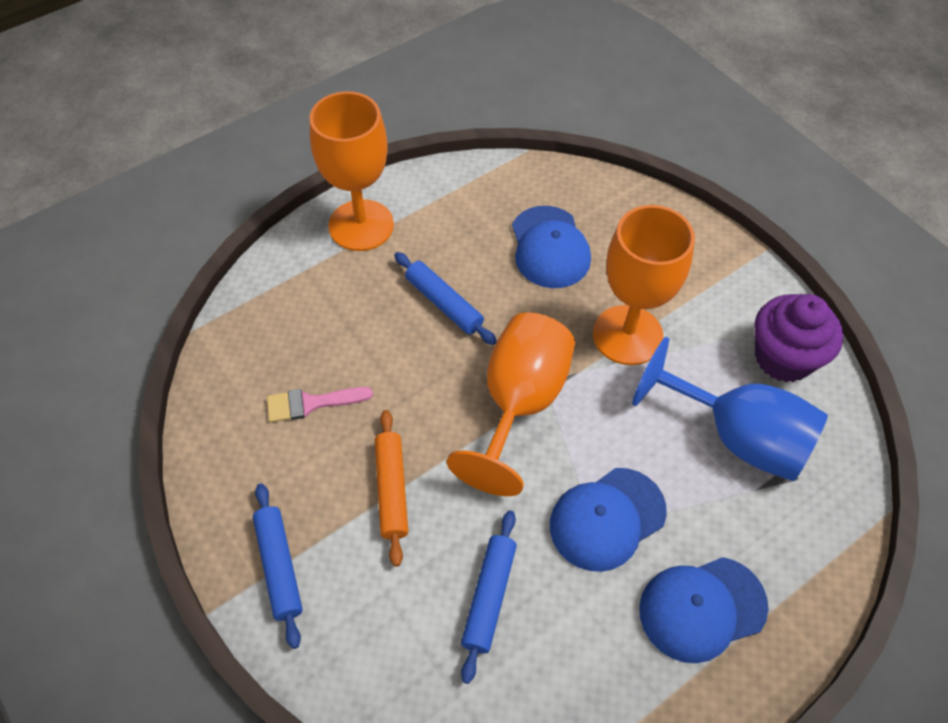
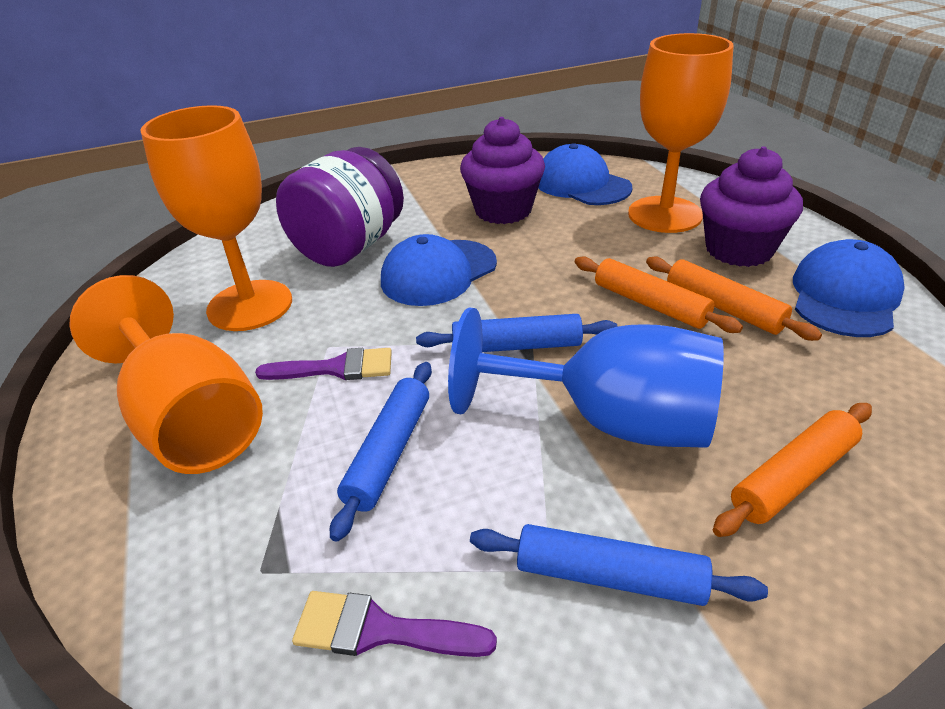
orange rolling pin: [375,410,408,567] = 1 -> [575,256,743,333] [646,256,822,341] [713,403,872,537] = 3
pink brush: [267,387,373,422] = 1 -> none = 0
purple brush: none = 0 -> [255,348,392,380] [292,591,497,657] = 2
purple cupcake: [755,294,843,382] = 1 -> [460,117,545,224] [700,146,803,267] = 2
purple jar: none = 0 -> [276,147,404,267] = 1

